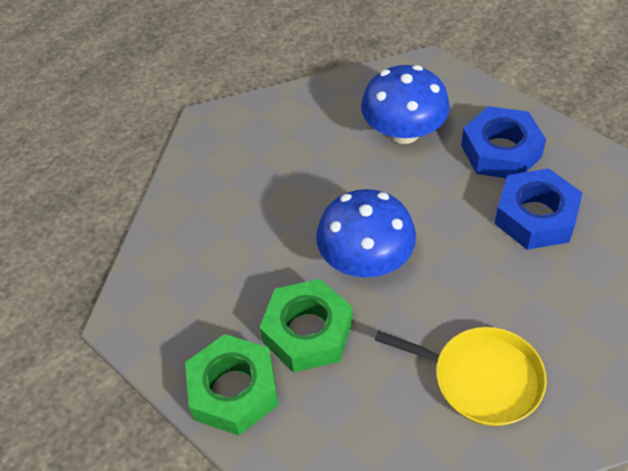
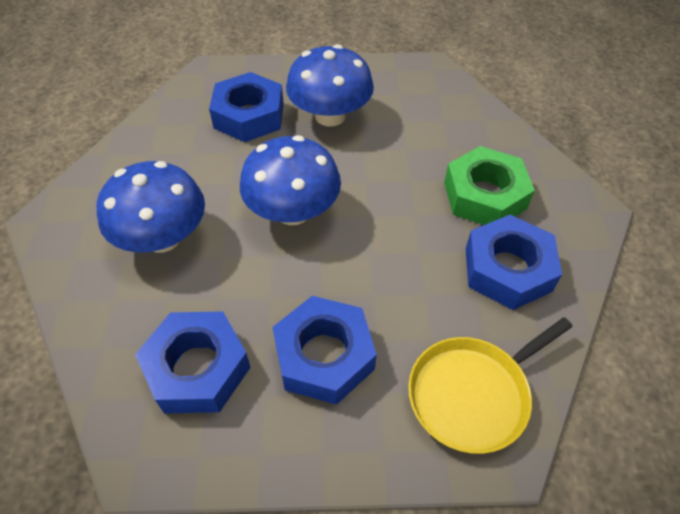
blue mushroom: [316,189,416,278] [361,65,450,144] = 2 -> [97,161,205,253] [240,135,341,225] [286,44,374,127] = 3
blue nut: [461,106,546,178] [494,168,582,250] = 2 -> [135,311,251,414] [209,72,284,142] [272,296,377,405] [466,215,562,310] = 4
green nut: [185,334,278,435] [259,279,353,372] = 2 -> [444,146,535,225] = 1

